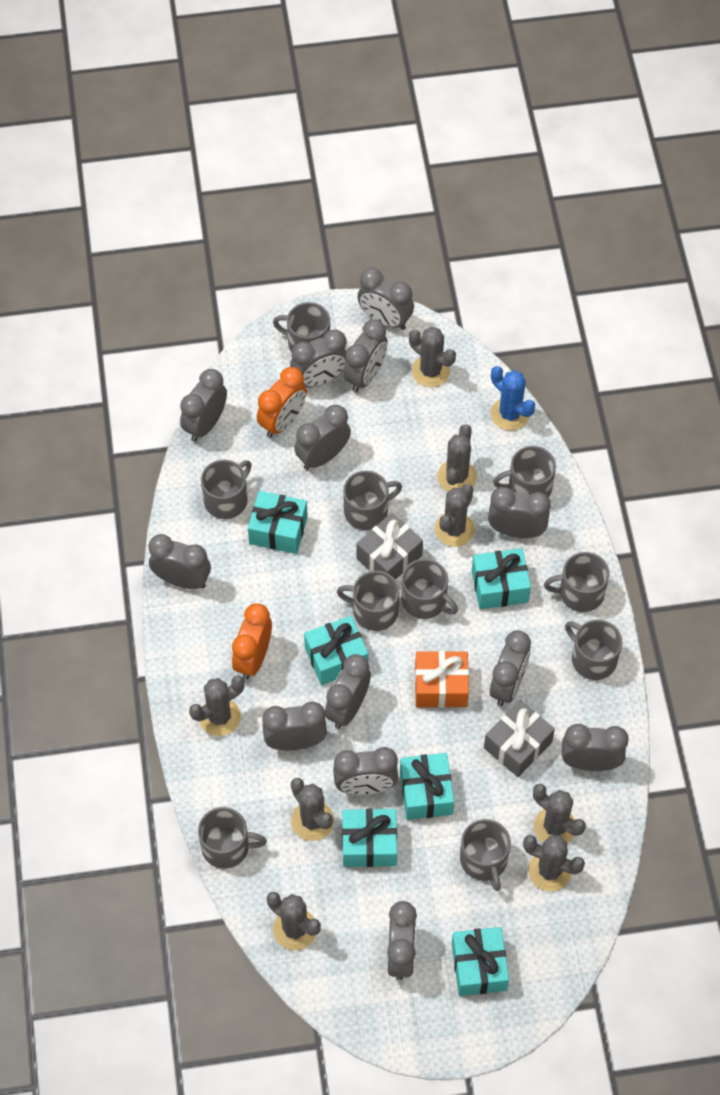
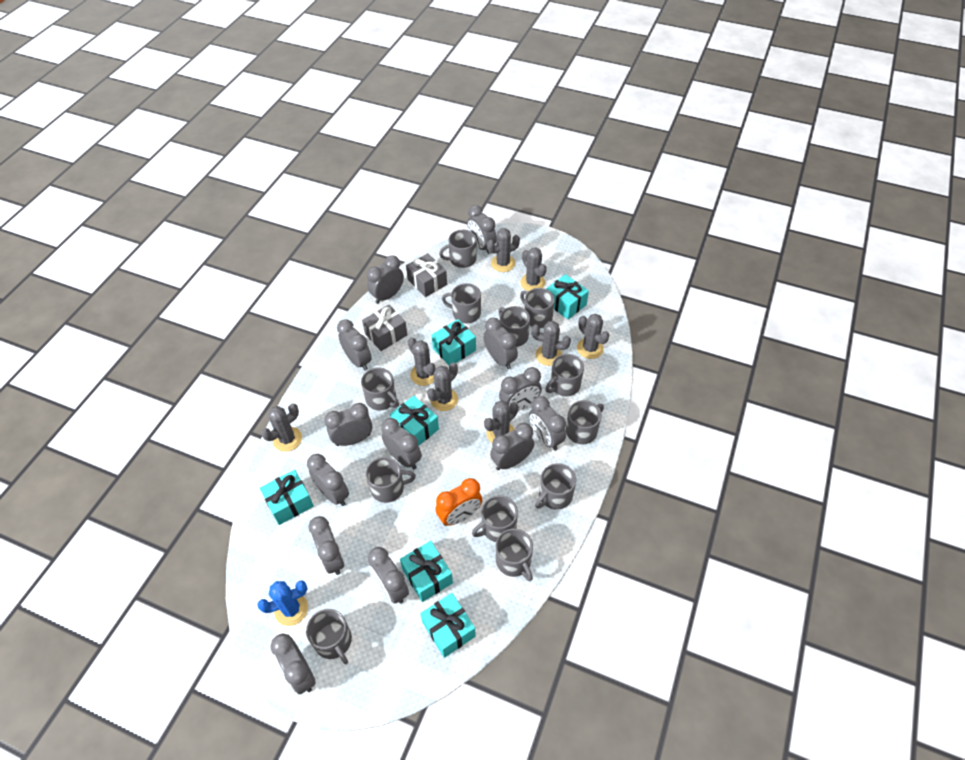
grey mug: [198,807,267,869] [201,460,252,519] [273,302,330,353] [337,571,399,631] [343,470,402,530] [401,559,458,619] [460,819,511,891] [493,446,556,498] [544,552,609,612] [565,620,622,680] = 10 -> [306,609,352,664] [361,367,399,410] [366,457,416,503] [439,230,477,268] [442,283,481,323] [472,495,518,542] [496,529,533,581] [498,306,530,347] [520,288,555,328] [535,463,576,510] [545,354,584,396] [566,400,604,444] = 12
orange clock: [232,603,272,680] [257,367,307,437] = 2 -> [435,478,482,526] = 1
orange gift: [415,651,469,708] = 1 -> none = 0

